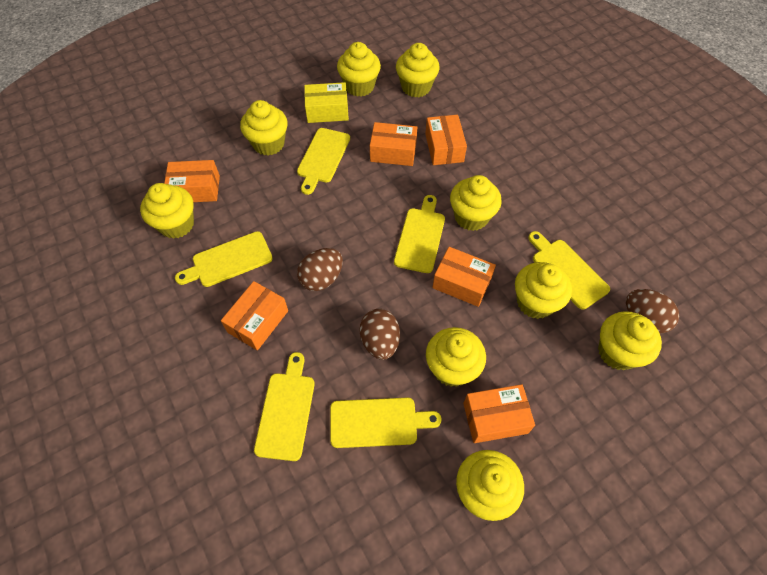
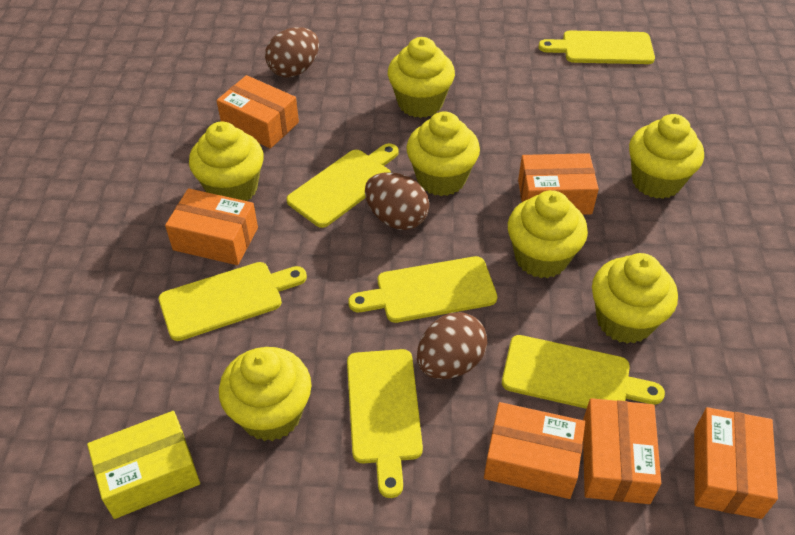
yellow cupcake: [140,183,194,239] [240,100,288,156] [337,42,381,97] [396,43,440,98] [426,327,486,387] [450,175,502,231] [456,450,524,521] [515,262,572,319] [598,311,662,370] = 9 -> [189,122,264,201] [219,347,312,441] [388,37,455,118] [406,111,480,196] [508,190,588,278] [592,253,678,344] [629,114,704,199] = 7

